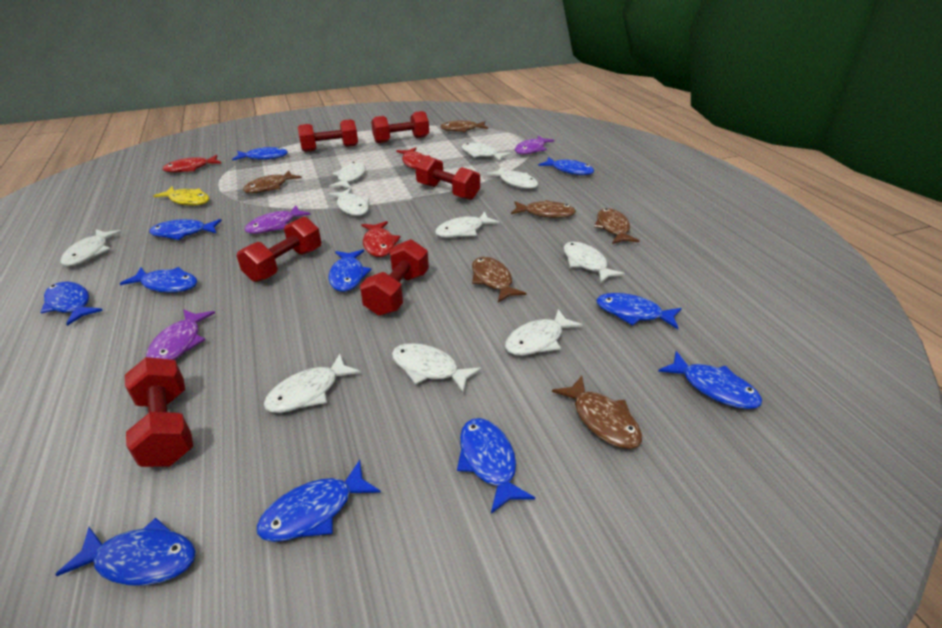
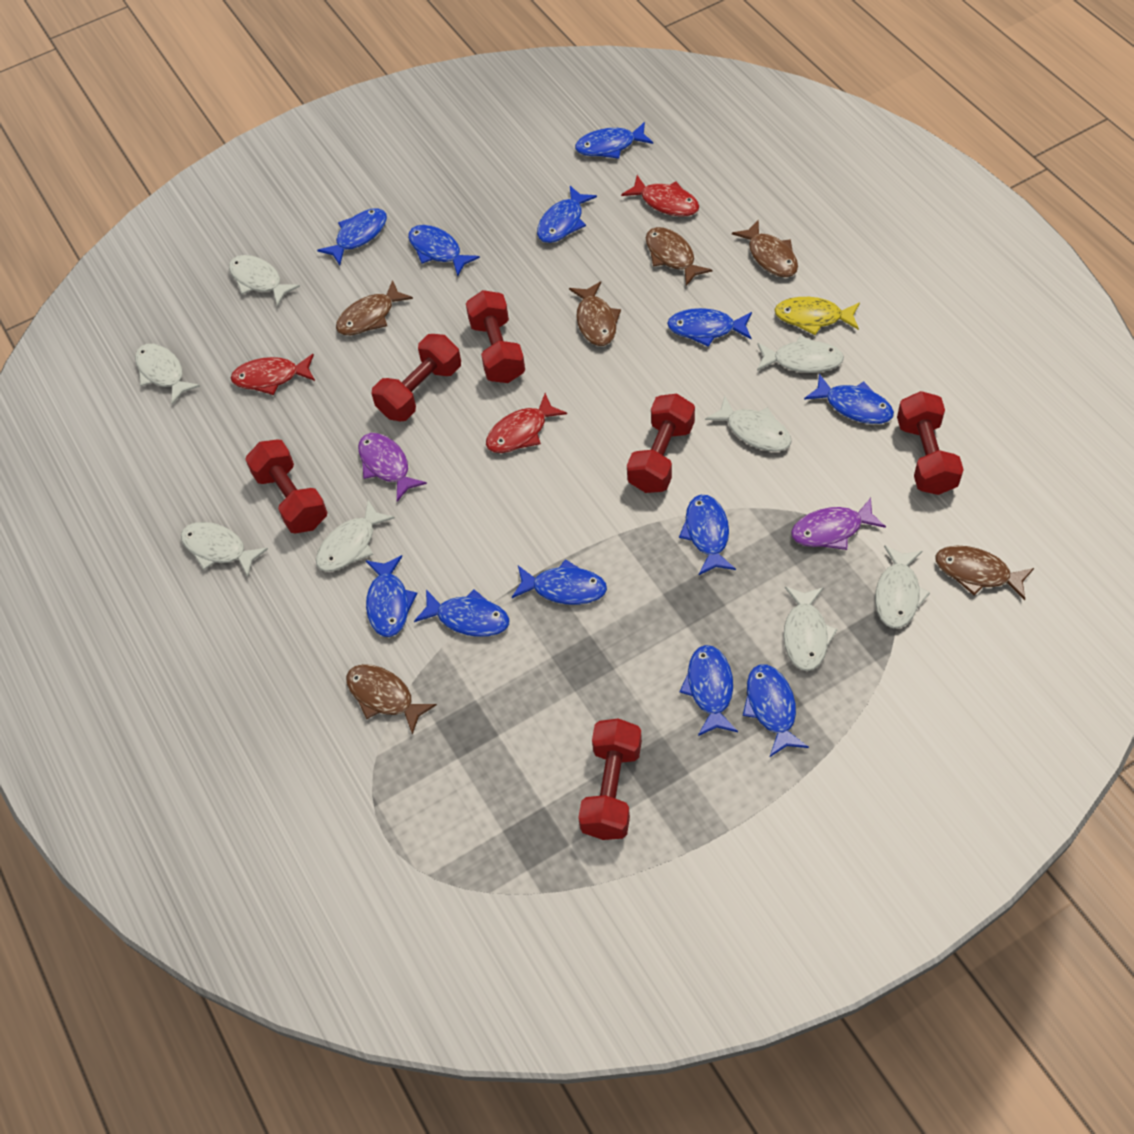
blue fish: [41,282,103,326] [55,518,196,586] [120,267,197,293] [149,219,222,240] [232,147,288,160] [257,460,381,542] [329,250,372,292] [457,418,535,514] [538,157,594,175] [596,293,682,329] [658,351,762,409] = 11 -> [317,208,387,265] [366,555,417,637] [408,225,480,276] [414,589,509,637] [512,559,607,605] [537,186,597,243] [575,122,653,159] [667,308,752,347] [679,495,736,575] [679,645,738,736] [743,664,809,757] [804,374,894,424] = 12
purple fish: [146,309,215,360] [244,206,311,234] [515,136,555,155] = 3 -> [358,433,427,502] [791,498,886,550] = 2
white fish: [60,229,122,266] [264,354,361,413] [329,162,366,188] [329,188,370,216] [392,343,482,393] [435,212,500,238] [461,143,511,161] [486,167,538,189] [505,309,583,356] [563,242,625,283] = 10 -> [135,344,200,405] [181,522,268,577] [229,255,300,306] [316,500,395,572] [705,396,792,452] [757,335,844,373] [784,587,838,671] [875,545,930,628] = 8

